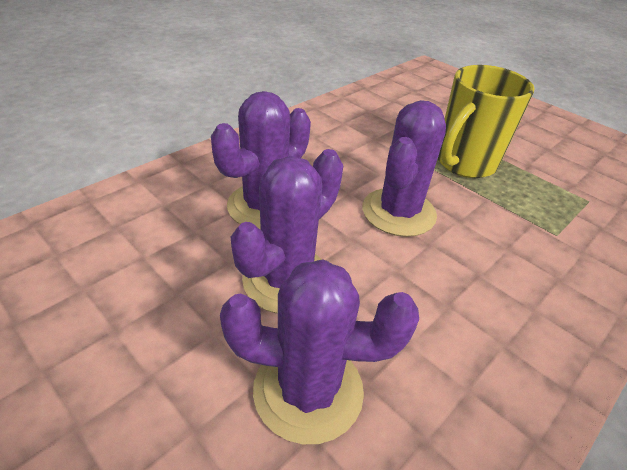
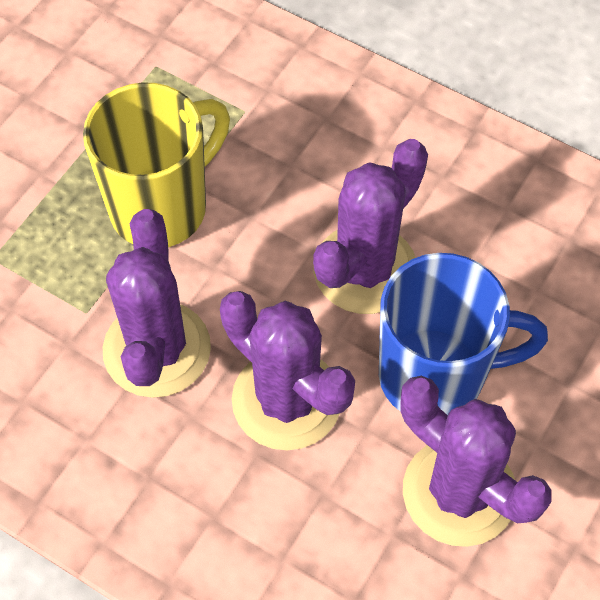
blue mug: none = 0 -> [379,253,548,415] = 1

